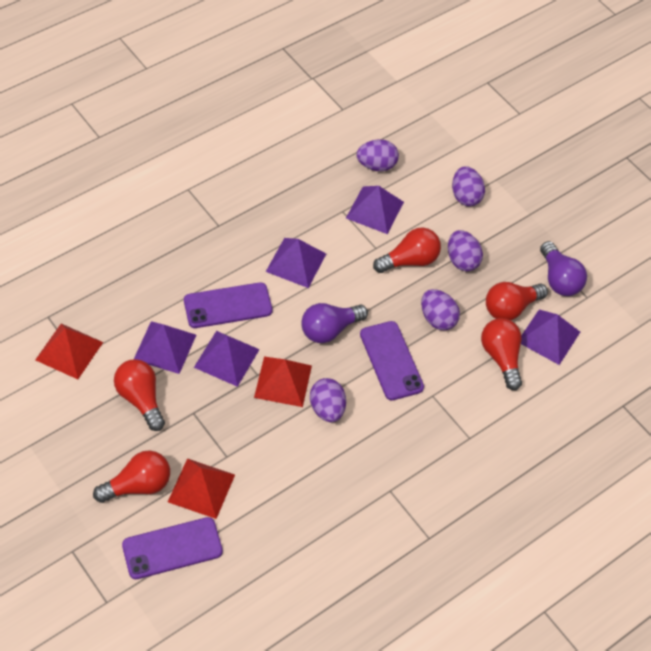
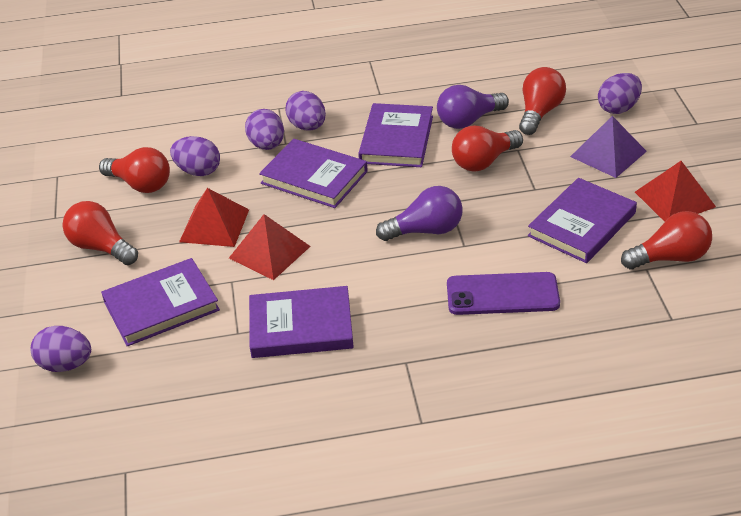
purple book: none = 0 -> [101,258,220,346] [249,286,354,358] [259,139,368,208] [358,103,433,167] [528,178,637,263] = 5
purple phone: [122,517,223,579] [184,283,272,328] [360,321,424,401] = 3 -> [447,272,560,315] = 1
purple pyramid: [134,321,196,374] [194,331,260,387] [266,238,326,288] [346,186,404,234] [521,310,580,365] = 5 -> [570,116,647,178] = 1

